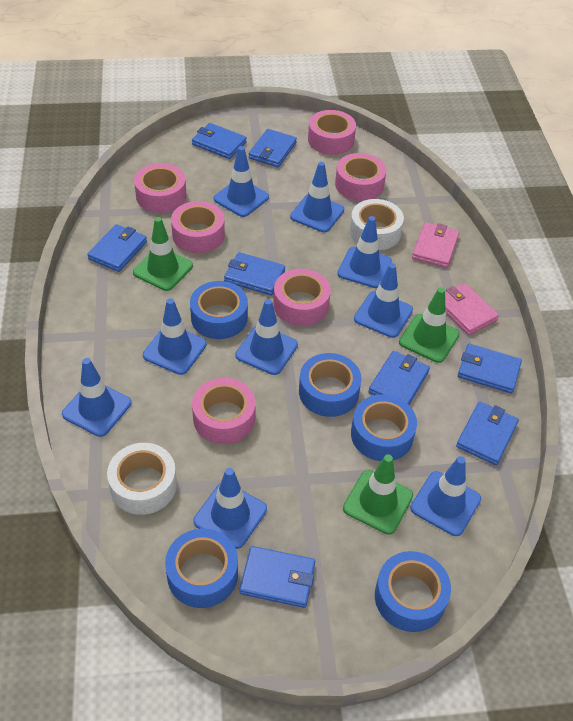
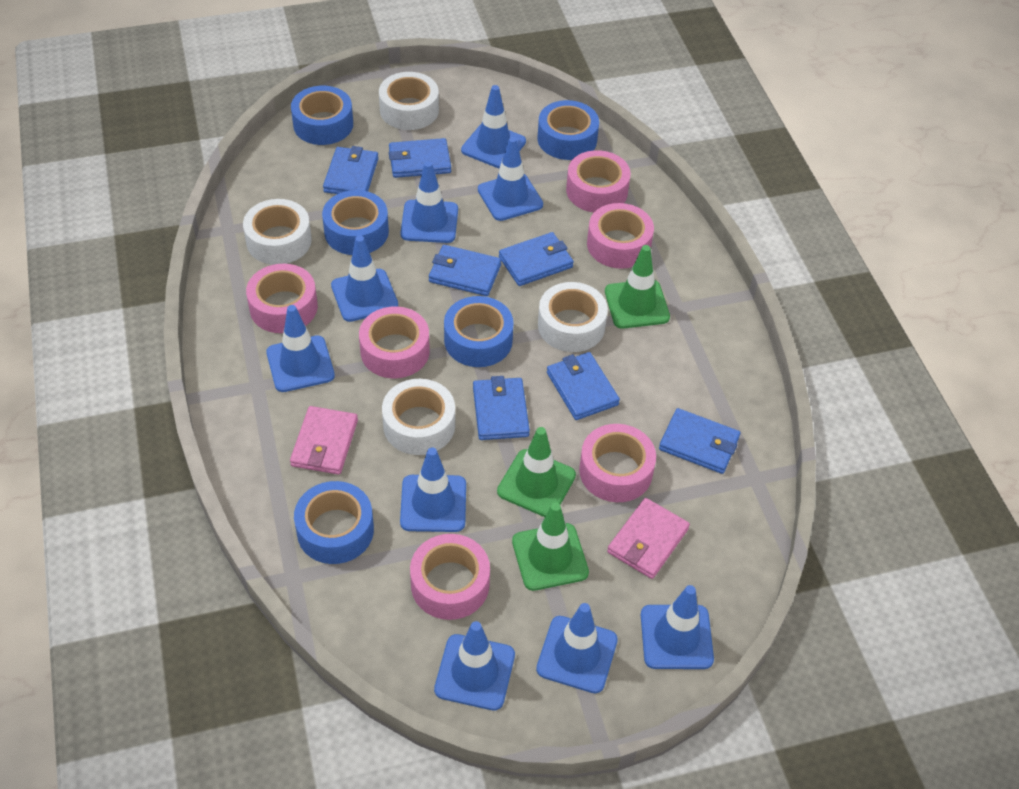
blue wallet: [87,224,147,272] [192,123,247,159] [224,252,285,295] [240,546,315,608] [249,129,297,167] [368,351,430,405] [456,402,519,465] [458,344,522,394] = 8 -> [323,146,379,194] [389,138,451,178] [429,245,501,296] [473,376,530,440] [499,232,574,286] [547,352,620,420] [659,408,740,474] = 7
white tape: [107,443,177,515] [350,199,404,250] = 2 -> [243,199,312,265] [379,72,439,130] [382,379,455,455] [538,282,608,352] = 4

